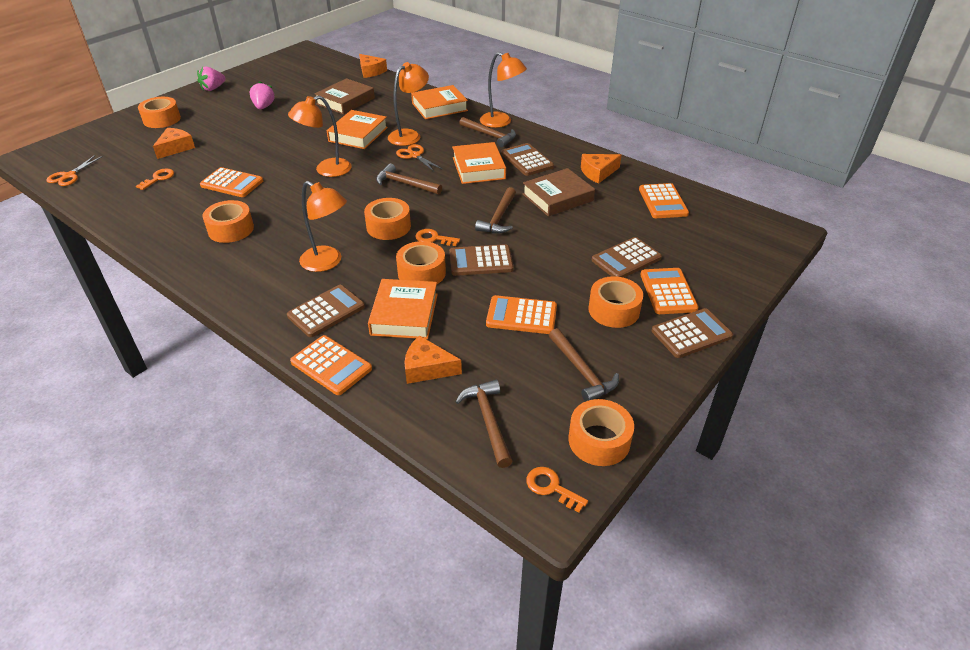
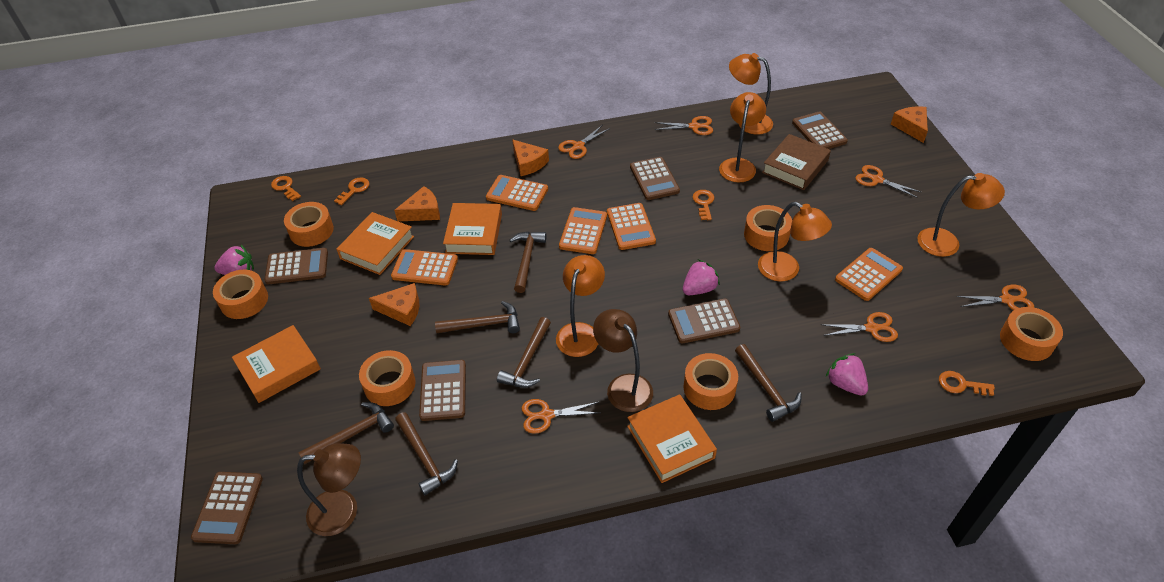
brown book: [315,78,375,114] [522,168,595,216] = 2 -> [762,134,831,190] = 1
brown calculator: [287,285,365,337] [449,244,514,276] [501,143,554,176] [592,237,662,278] [652,308,733,358] = 5 -> [191,472,263,544] [264,248,328,284] [419,360,466,421] [630,157,680,200] [668,298,740,344] [792,111,848,149] = 6
brown hammer: [376,163,442,194] [455,380,513,468] [459,117,516,147] [475,187,516,233] [549,328,619,402] = 5 -> [298,402,394,464] [395,412,458,495] [435,301,520,333] [497,317,551,388] [510,232,546,293] [735,344,801,422] = 6
brown lamp: none = 0 -> [297,443,361,536] [593,309,653,412] = 2
orange key: [136,169,174,190] [415,229,460,246] [526,467,588,512] = 3 -> [271,176,301,201] [334,177,369,205] [693,190,714,220] [939,371,995,396] = 4
orange lamp: [288,96,352,177] [299,181,347,272] [388,62,429,146] [480,52,527,128] = 4 -> [556,255,605,357] [719,92,766,182] [729,53,773,135] [758,202,832,282] [917,173,1005,257] = 5
orange scissors: [46,155,103,186] [396,144,442,171] = 2 -> [522,399,599,434] [558,125,610,159] [654,116,713,135] [821,312,898,342] [856,165,921,198] [957,285,1034,310] = 6
pink strawberry: [197,67,226,91] [249,81,275,109] = 2 -> [214,245,254,275] [683,260,720,295] [826,353,868,396] = 3

